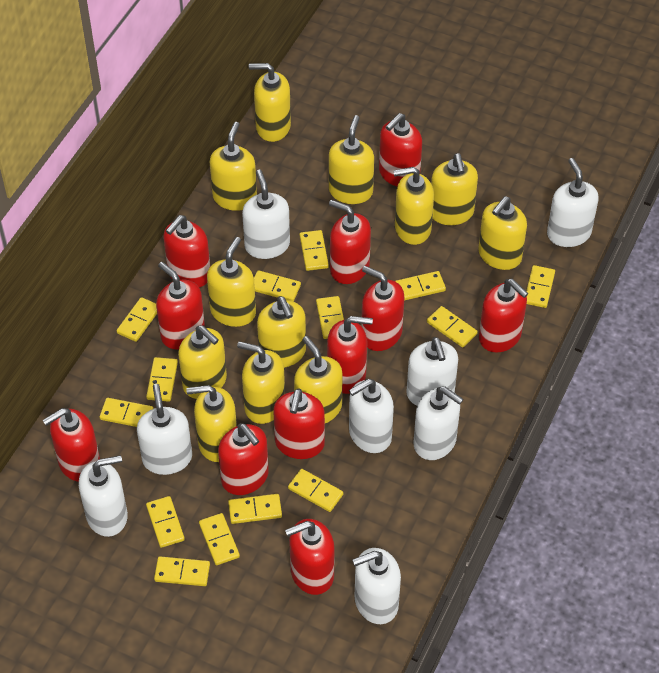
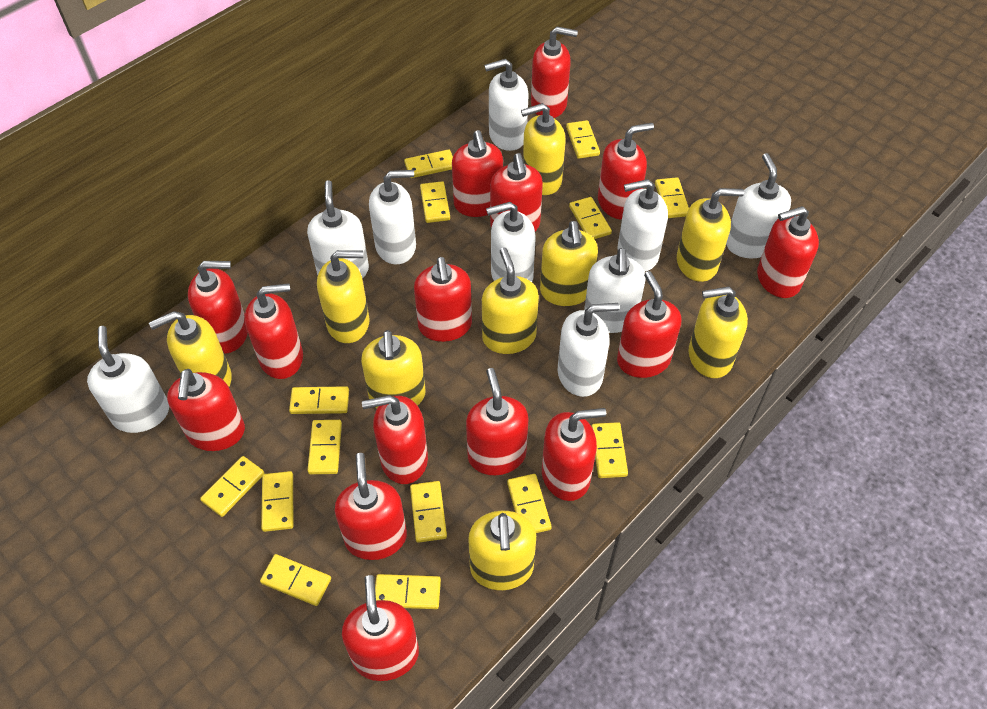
red soap dispenser: [43,408,100,482] [156,262,205,350] [164,215,210,288] [218,423,269,495] [273,389,325,459] [285,519,334,595] [327,316,373,394] [329,200,371,284] [361,266,405,351] [379,113,422,186] [479,279,528,353] = 11 -> [167,369,245,451] [188,261,248,354] [245,283,303,379] [335,453,407,560] [342,575,419,681] [362,395,428,484] [414,257,472,342] [452,130,503,217] [466,368,529,475] [490,153,543,232] [531,27,578,118] [542,408,606,501] [598,123,654,220] [617,271,681,378] [757,206,819,298] = 15
white soap dispenser: [79,455,128,537] [137,384,192,475] [242,170,290,259] [349,379,394,453] [352,548,401,624] [406,337,458,406] [413,386,463,460] [547,158,598,247] = 8 -> [87,326,169,433] [307,180,369,279] [369,170,416,265] [484,59,528,151] [486,202,536,282] [558,303,619,397] [584,248,646,333] [618,179,668,271] [726,153,791,258] = 9
yellow soap dispenser: [178,325,227,399] [186,385,237,462] [207,237,256,327] [210,122,257,211] [237,341,285,424] [249,63,291,142] [257,296,306,368] [294,336,343,423] [329,115,374,204] [393,167,434,245] [431,153,478,225] [478,196,527,270] = 12 -> [149,311,232,387] [317,250,369,343] [361,330,426,408] [468,511,536,590] [482,248,539,354] [521,103,566,195] [540,221,598,306] [677,188,744,282] [689,287,748,378] = 9

